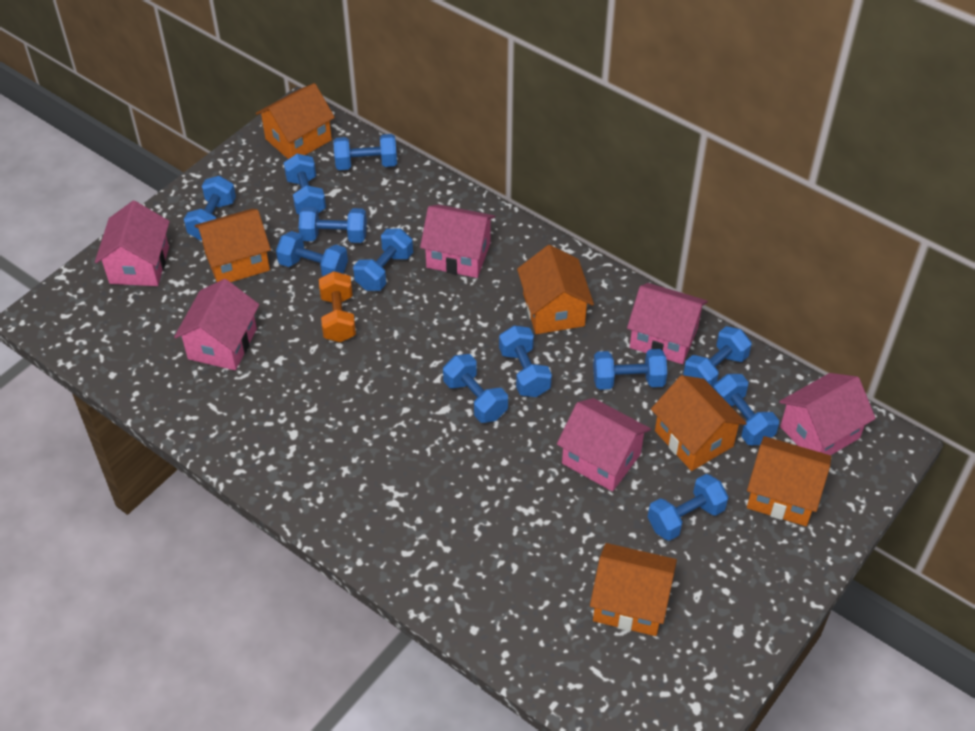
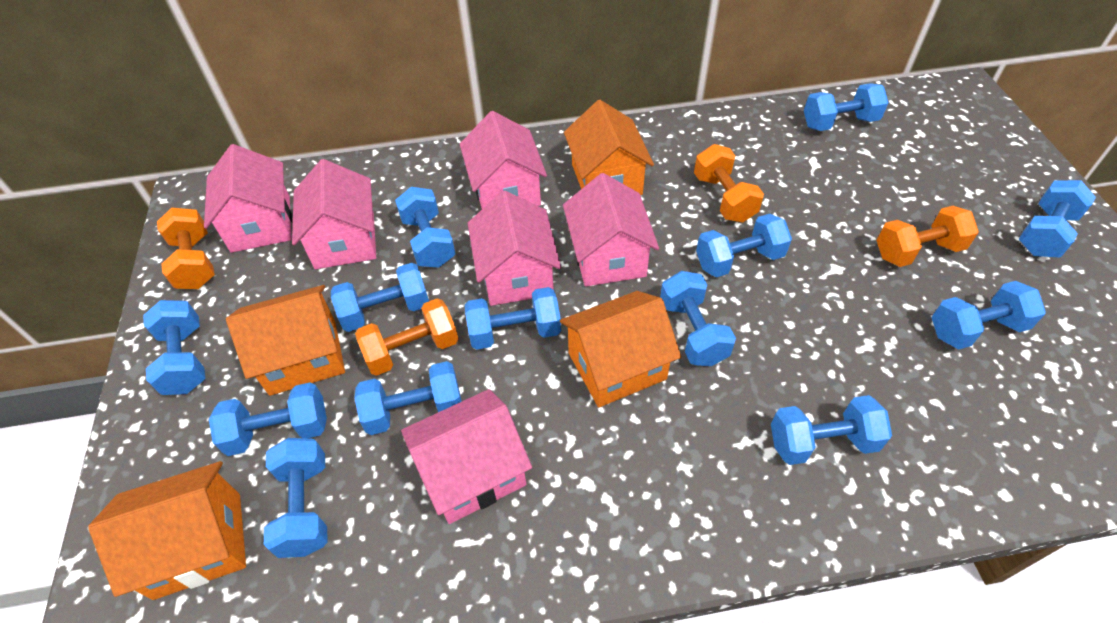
blue dumbbell: [184,176,236,241] [276,231,348,276] [284,154,326,214] [299,207,367,243] [333,134,397,170] [353,228,413,291] [443,354,508,423] [499,325,552,397] [593,349,667,390] [648,474,728,541] [683,326,752,387] [713,374,779,445] = 12 -> [143,300,205,395] [209,382,327,456] [264,438,328,558] [331,263,429,332] [354,361,462,435] [395,187,455,268] [465,287,561,350] [660,271,736,366] [696,214,792,277] [771,395,892,465] [804,83,889,131] [932,281,1046,349] [1019,180,1096,258] = 13
orange dumbbell: [319,271,356,342] = 1 -> [157,208,215,289] [355,298,458,376] [694,144,764,222] [876,206,979,267] = 4
orange house: [195,209,271,282] [256,83,335,159] [517,245,594,334] [590,543,677,636] [651,375,747,471] [747,436,831,526] = 6 -> [88,461,246,600] [226,285,345,396] [560,291,681,407] [564,100,654,195] = 4

